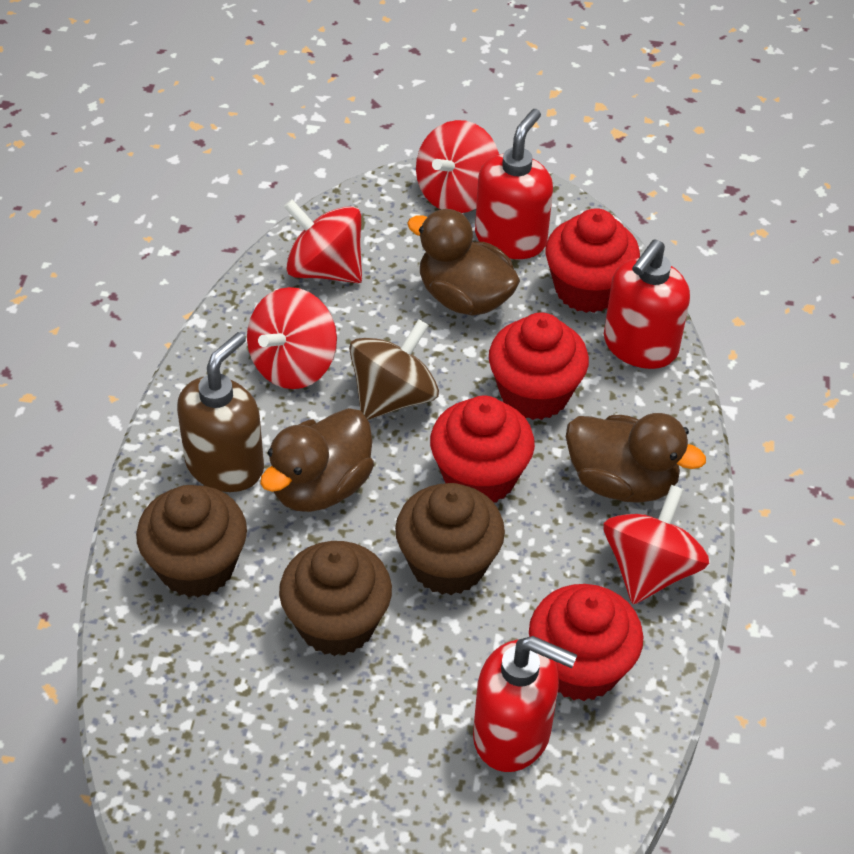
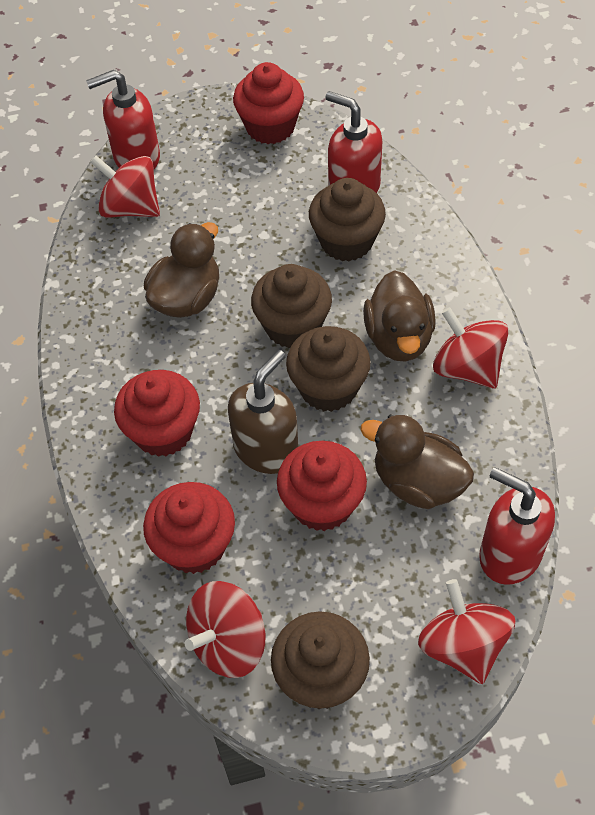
brown cupcake: [136,485,247,598] [279,541,392,656] [395,483,505,595] = 3 -> [251,264,332,348] [271,611,370,709] [286,326,371,412] [309,178,386,261] = 4
brown spinning top: [349,319,439,420] = 1 -> none = 0

